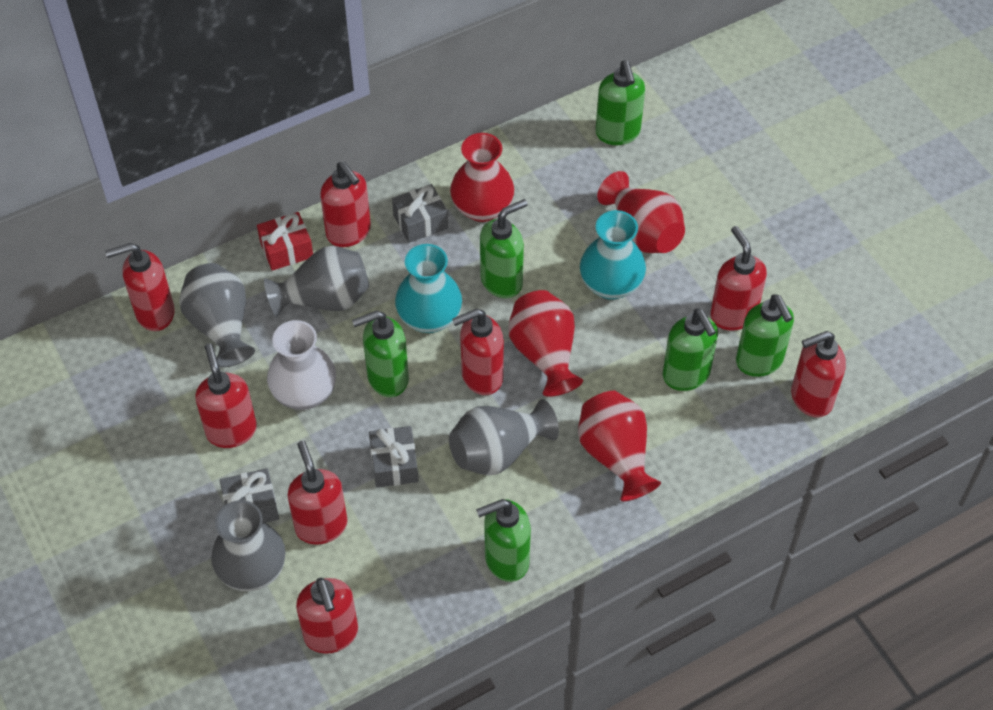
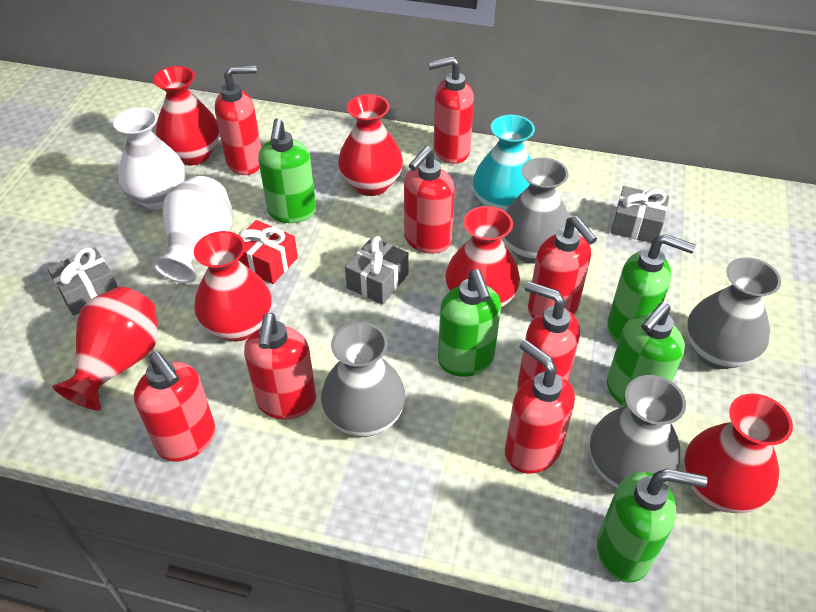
green soap dispenser: [352,311,409,397] [476,499,531,582] [480,199,528,298] [596,60,645,145] [663,309,718,391] [736,294,794,377] = 6 -> [258,118,316,223] [438,269,501,377] [597,469,707,582] [607,234,696,344] [607,302,685,406] = 5
red vase: [450,133,514,222] [508,290,583,397] [578,391,661,501] [597,171,685,253] = 4 -> [52,287,158,411] [153,66,219,165] [194,231,272,342] [338,94,403,196] [445,206,520,308] [684,393,793,513] = 6
turquoise vase: [395,244,462,333] [580,210,646,300] = 2 -> [473,115,535,211] = 1
white vase: [267,320,336,410] = 1 -> [113,107,186,210] [152,176,233,283] = 2

